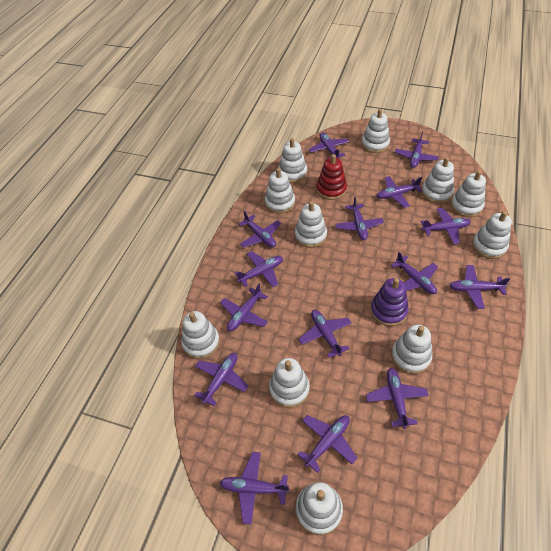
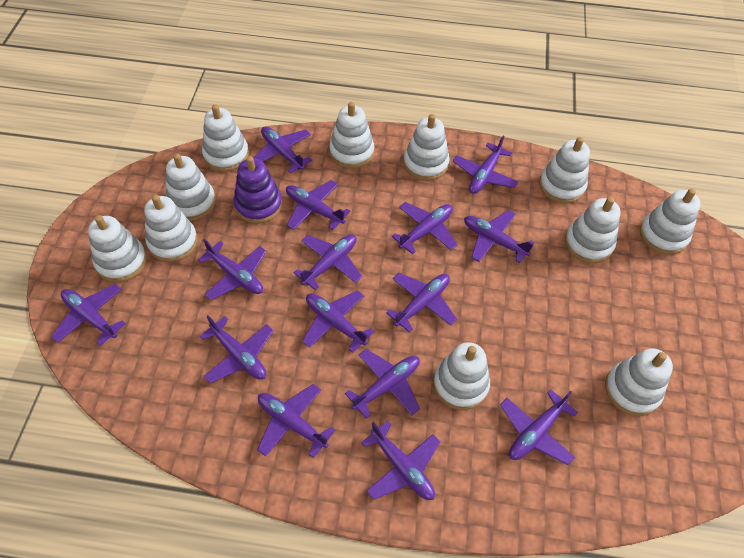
red stacking toy: [317,154,347,200] = 1 -> none = 0

